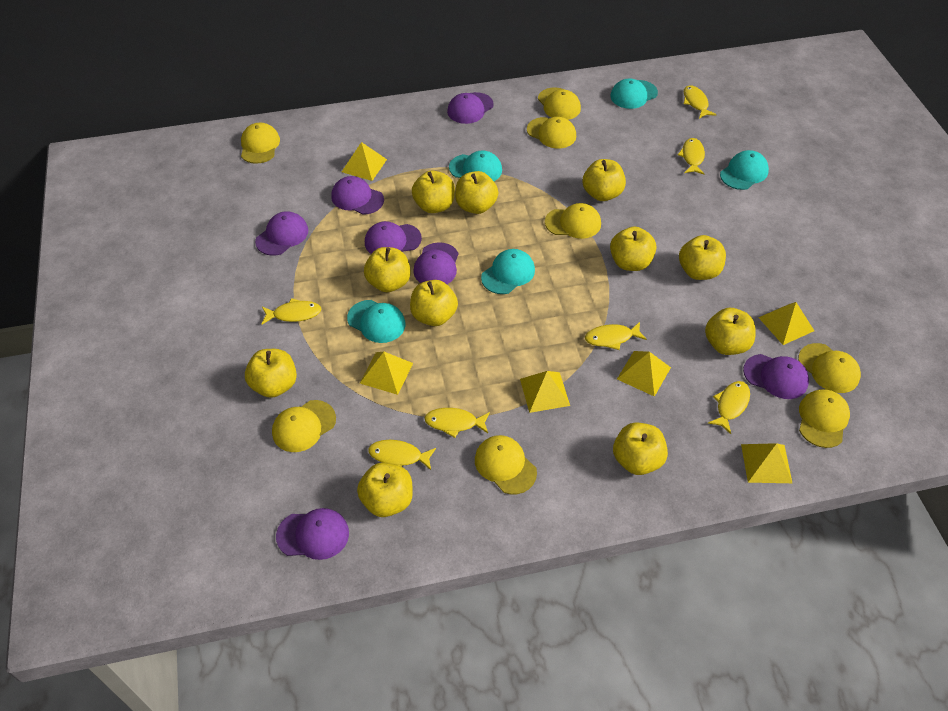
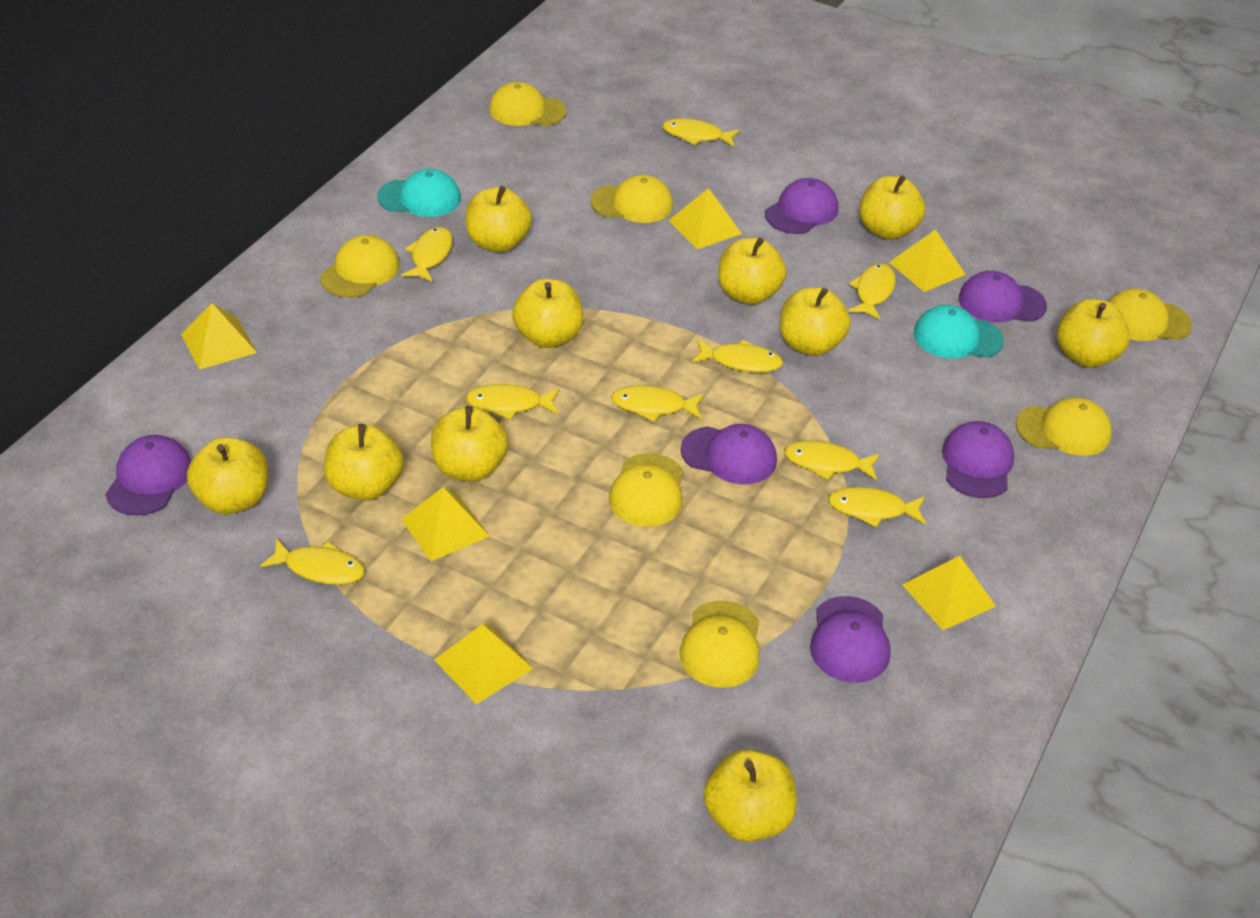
purple cap: [255,211,308,256] [276,508,349,560] [331,176,384,215] [365,221,422,254] [413,242,458,284] [447,92,494,124] [743,354,809,399] = 7 -> [105,435,191,516] [681,424,777,484] [765,178,838,234] [810,596,890,683] [942,421,1014,498] [959,271,1047,323] = 6
turquoise cap: [347,300,406,343] [449,151,502,181] [481,249,535,294] [610,78,658,109] [720,150,769,190] = 5 -> [377,169,461,217] [913,305,1004,358] = 2
yellow apple: [245,349,297,398] [357,463,413,517] [364,247,411,292] [410,280,458,326] [412,171,455,213] [455,171,498,214] [583,159,626,201] [610,227,657,271] [613,422,668,475] [679,235,726,280] [705,308,756,355] = 11 -> [187,437,268,514] [324,424,403,501] [431,406,508,482] [465,186,532,253] [512,279,583,348] [704,750,797,842] [718,238,786,305] [780,287,851,356] [860,175,925,240] [1057,299,1130,367] = 10
yellow cap: [241,123,280,164] [272,400,336,452] [475,435,537,494] [527,117,576,149] [538,88,581,120] [545,203,601,239] [798,343,861,393] [799,389,850,448] = 8 -> [320,235,399,298] [489,82,566,126] [590,175,673,223] [609,453,684,527] [680,601,760,688] [1016,397,1112,456] [1108,289,1192,341] = 7
yellow fish: [262,298,321,324] [368,440,436,470] [424,408,490,438] [585,322,647,350] [678,138,705,174] [684,85,717,118] [708,381,750,434] = 7 -> [260,538,365,585] [401,227,453,282] [466,384,559,420] [611,385,704,422] [663,118,740,147] [692,339,783,372] [784,441,880,480] [828,487,926,527] [848,263,896,320] = 9

